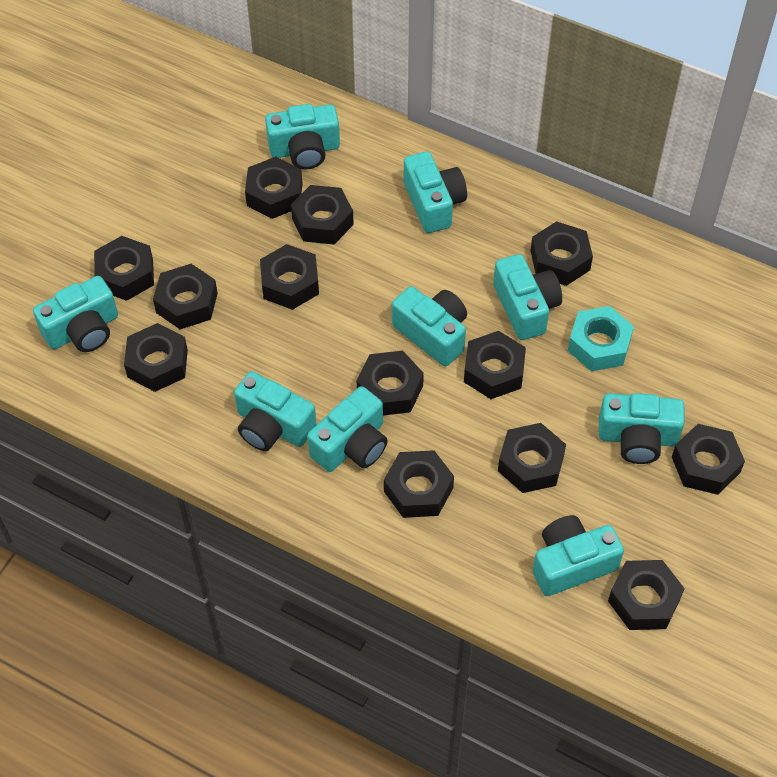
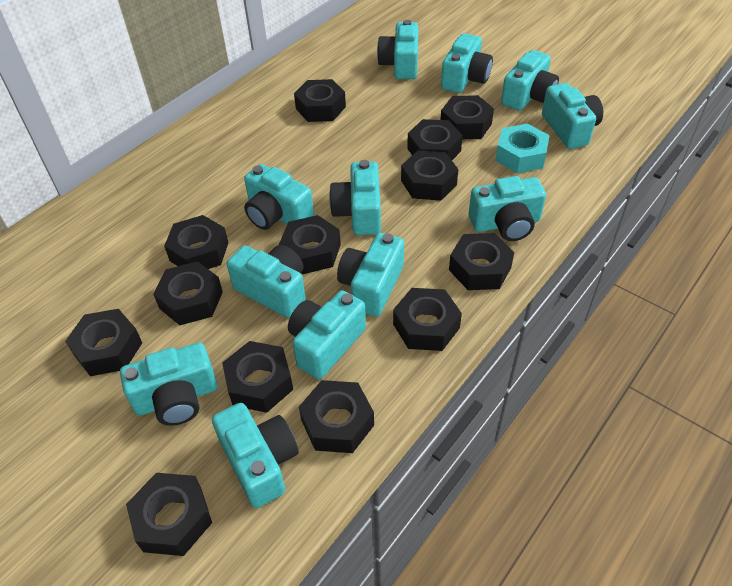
turquoise camera: [33,276,118,352] [234,371,316,451] [265,104,340,170] [307,386,388,472] [392,286,467,366] [404,151,467,233] [493,254,562,340] [533,515,624,596] [598,393,684,464] = 9 -> [120,343,217,426] [212,403,299,508] [227,245,306,318] [244,164,314,230] [288,290,366,379] [329,160,381,235] [337,233,404,317] [377,20,418,79] [441,33,493,93] [469,176,546,241] [501,50,559,111] [542,83,603,149] = 12

